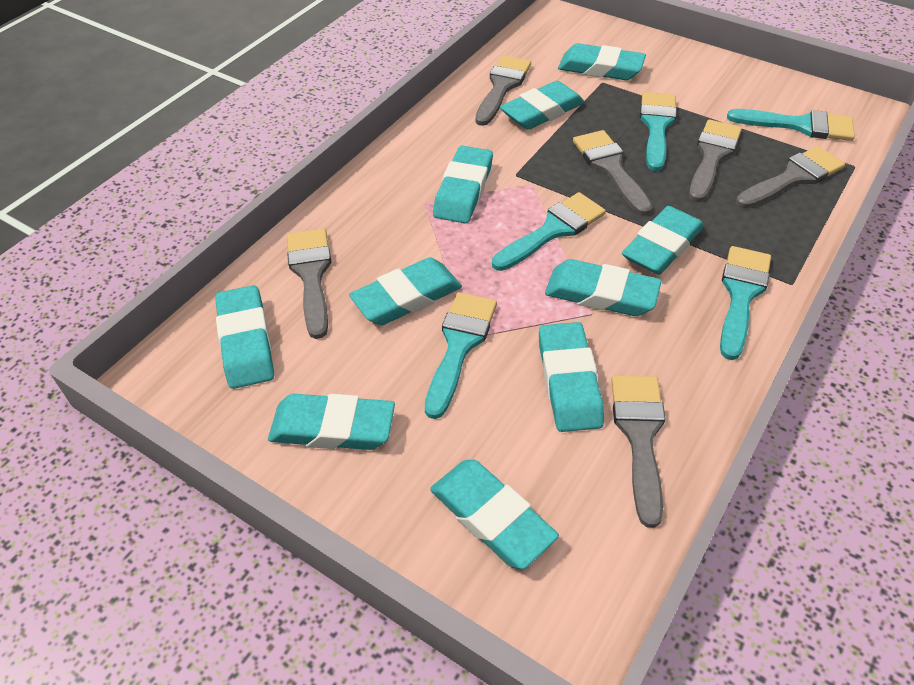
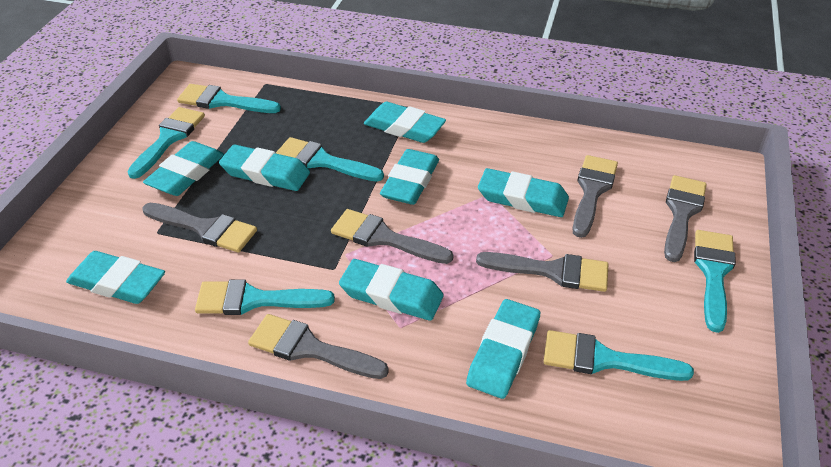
turquoise brush: [425,292,497,419] [492,192,606,271] [640,92,677,171] [720,246,771,360] [727,109,855,141] = 5 -> [127,107,205,179] [177,84,281,113] [195,280,335,315] [276,137,384,182] [543,330,694,381] [694,230,736,333] = 6
turquoise eraser: [215,285,274,389] [268,394,395,450] [349,257,462,325] [430,460,559,569] [433,146,493,224] [500,81,585,130] [539,322,604,432] [545,259,662,316] [558,43,646,80] [622,206,704,275] = 10 -> [66,251,165,304] [143,141,224,196] [219,145,310,191] [339,259,444,321] [364,102,446,143] [380,149,439,205] [466,299,540,399] [478,168,569,217] = 8

